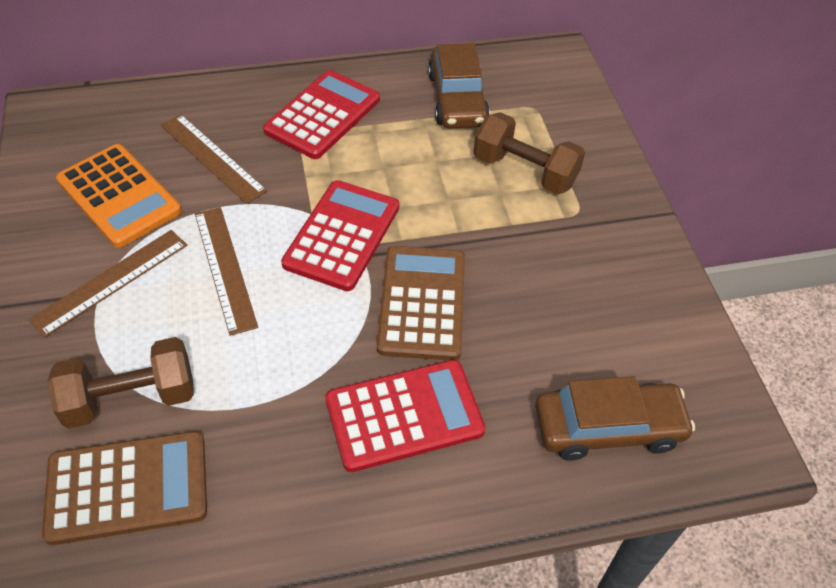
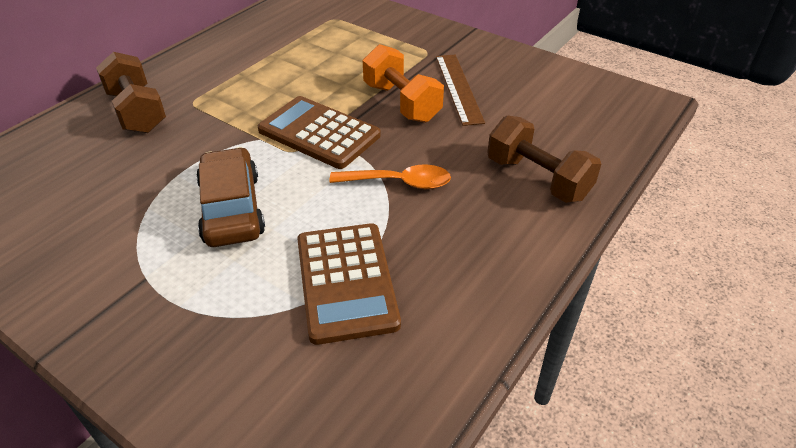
brown car: [428,43,490,129] [535,376,695,461] = 2 -> [196,147,265,247] = 1
brown ruler: [28,230,187,338] [161,114,267,204] [195,207,258,336] = 3 -> [436,55,485,126] = 1
orange calculator: [56,144,182,248] = 1 -> none = 0
orange dumbbell: none = 0 -> [363,44,444,123] = 1
orange spoon: none = 0 -> [329,164,451,189] = 1
red calculator: [263,70,380,159] [281,180,399,291] [325,360,486,472] = 3 -> none = 0

